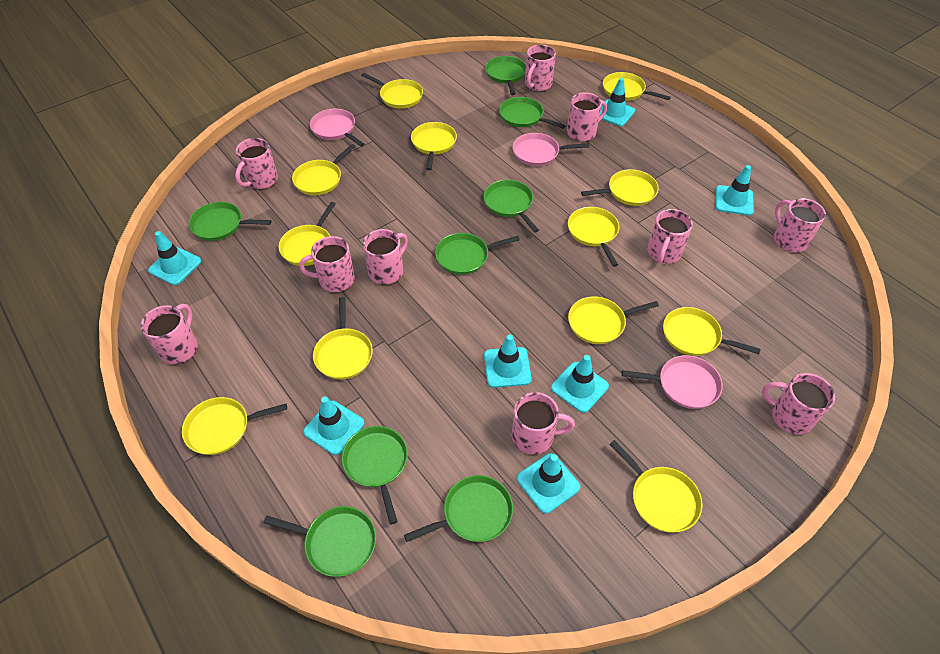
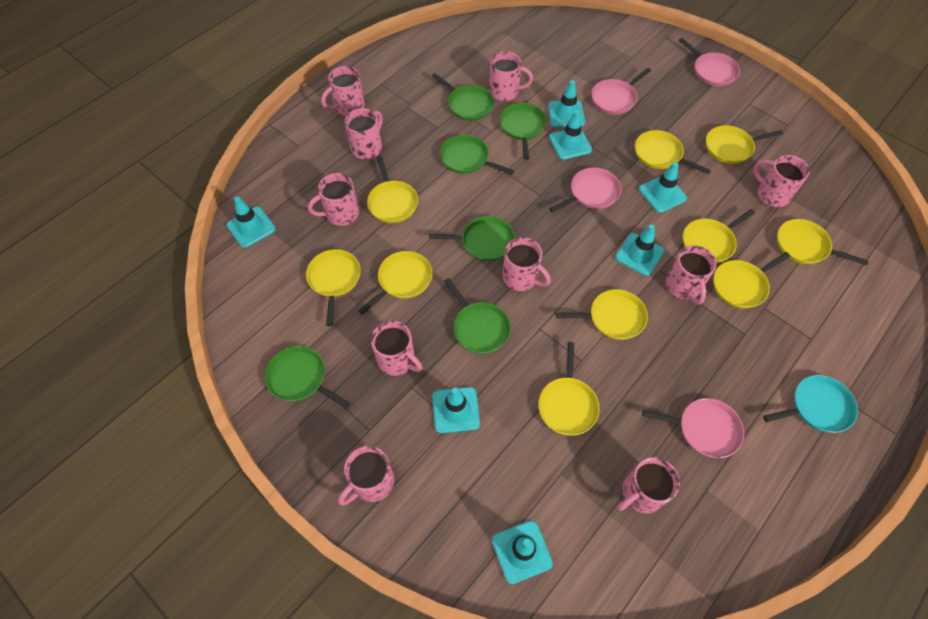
green pan: [189,202,272,241] [263,506,376,577] [342,426,408,525] [404,475,513,542] [435,233,520,275] [484,180,539,233] [485,56,526,95] [499,97,566,129] = 8 -> [265,346,350,408] [429,216,515,261] [432,73,494,121] [440,135,514,175] [444,278,511,354] [499,103,546,160] = 6
pink pan: [310,108,364,147] [513,133,589,166] [622,355,723,409] = 3 -> [549,168,622,212] [591,68,651,115] [642,398,744,458] [679,38,740,86] = 4
turquoise pan: none = 0 -> [763,375,858,433] = 1
yellow pan: [182,397,287,455] [278,202,336,266] [292,144,356,195] [313,297,373,379] [361,73,423,109] [411,122,457,170] [568,207,619,267] [568,297,659,344] [581,169,659,206] [603,72,671,101] [610,440,702,533] [663,307,761,356] = 12 -> [306,249,361,326] [358,251,432,315] [367,156,418,223] [538,342,600,436] [556,289,648,340] [635,130,711,174] [683,209,755,263] [706,125,783,164] [713,252,790,308] [777,219,869,266] = 10

